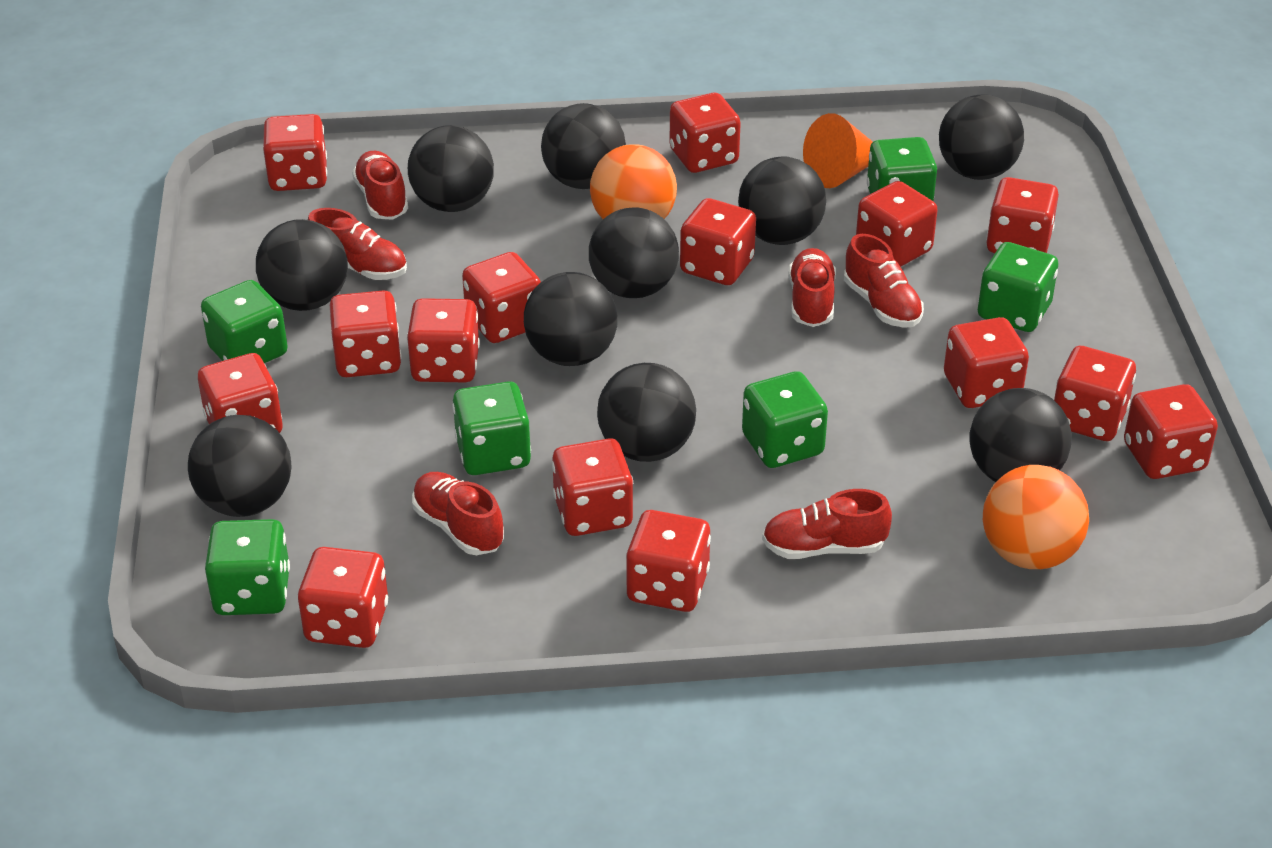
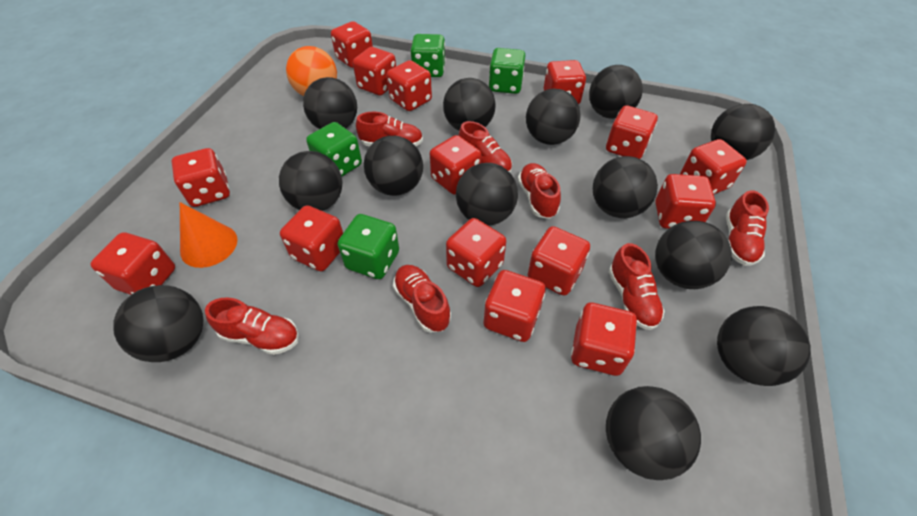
black ball: [188,415,292,517] [256,219,348,311] [408,125,494,212] [524,272,618,366] [541,103,626,189] [589,207,679,298] [597,363,696,462] [738,156,826,245] [939,94,1024,180] [970,388,1072,482] = 10 -> [113,285,204,362] [279,151,343,211] [303,77,357,129] [364,136,423,196] [443,78,496,130] [456,163,518,226] [526,89,581,145] [589,65,643,119] [593,156,658,218] [606,386,701,480] [655,221,732,289] [711,104,775,160] [717,306,810,386] = 13
green dice: [201,280,288,363] [205,519,290,615] [453,381,531,475] [742,371,828,468] [867,137,937,201] [978,242,1058,332] = 6 -> [306,122,362,176] [338,214,399,279] [410,34,446,77] [489,48,525,94] = 4
orange ball: [590,144,677,219] [983,465,1089,569] = 2 -> [286,46,337,96] = 1
red shoe: [308,208,407,280] [352,151,408,220] [412,472,504,555] [762,489,892,559] [788,248,836,327] [844,234,924,328] = 6 -> [205,297,299,355] [356,112,423,146] [393,265,451,333] [459,121,512,173] [518,163,561,219] [609,243,665,330] [726,190,769,266] = 7

